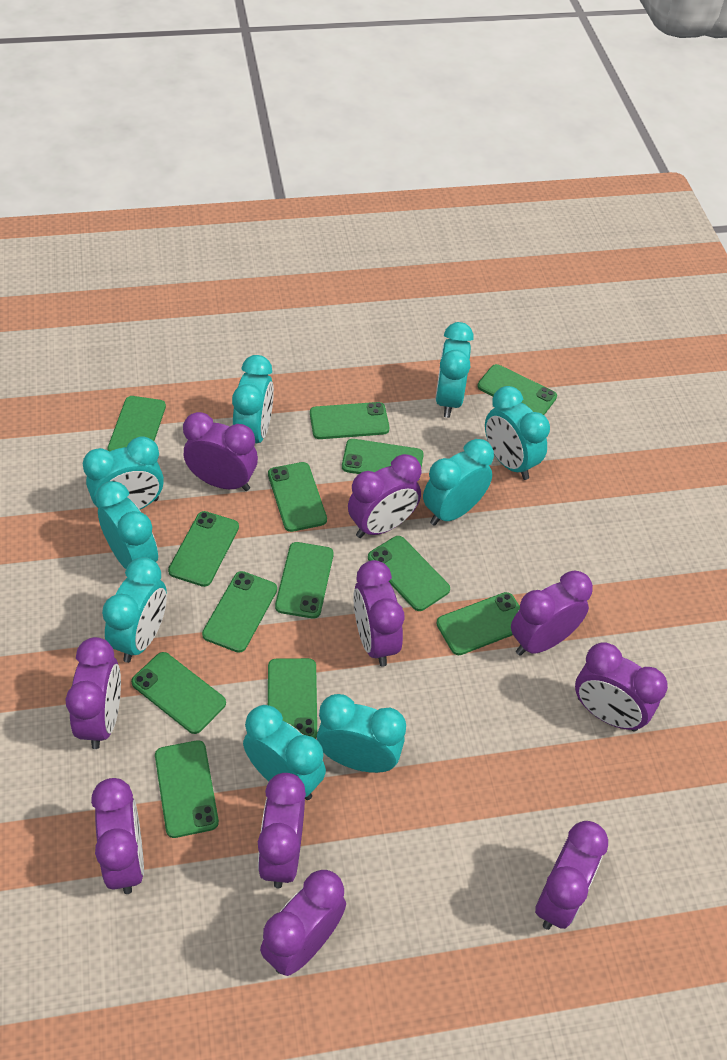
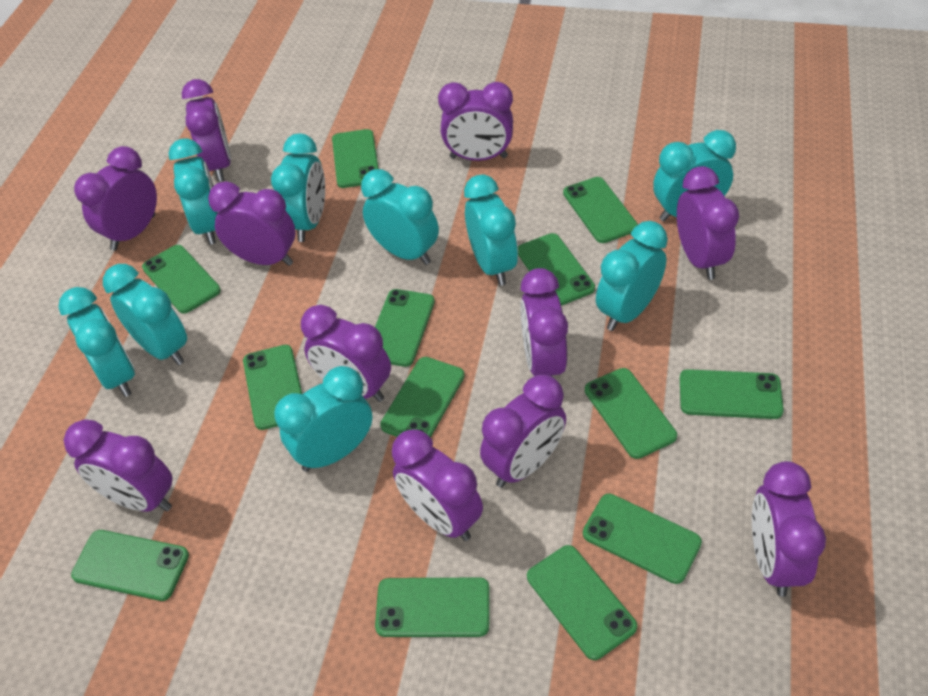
purple clock: [65,637,121,749] [91,778,144,894] [183,412,258,491] [258,773,306,888] [260,870,346,976] [348,454,422,538] [353,560,404,667] [511,570,593,656] [535,821,608,930] [575,642,668,731] = 10 -> [64,419,173,512] [74,146,157,250] [182,79,231,182] [208,181,295,266] [301,305,391,402] [392,429,483,541] [438,82,513,161] [480,375,566,488] [520,268,568,376] [677,166,739,280] [752,461,826,597] = 11

